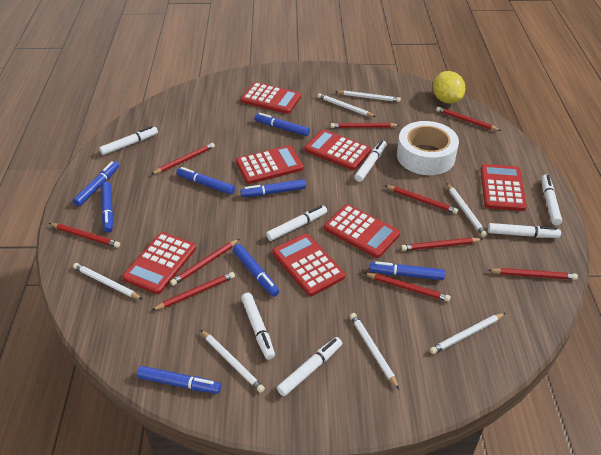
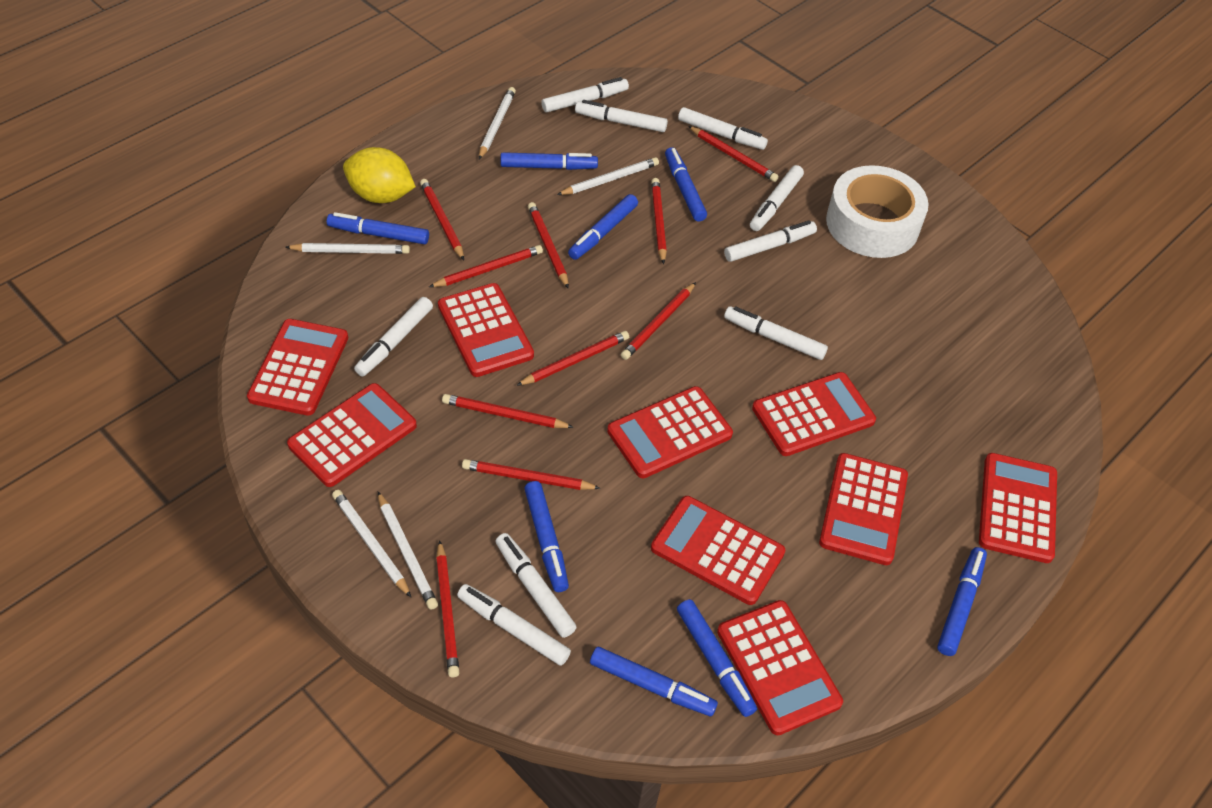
red calculator: [122,232,196,294] [236,145,303,184] [241,82,301,114] [272,234,345,296] [304,129,371,170] [324,204,400,258] [480,164,527,211] = 7 -> [247,319,348,416] [287,383,417,487] [438,283,534,377] [607,386,733,478] [651,496,785,605] [717,600,843,735] [752,372,876,456] [819,453,908,565] [979,453,1057,563] = 9
white marker: [99,126,158,155] [241,293,275,360] [266,205,327,241] [277,337,342,396] [354,140,387,182] [488,223,561,238] [541,175,562,225] = 7 -> [354,297,433,376] [457,584,571,666] [495,533,577,638] [541,77,629,112] [575,100,668,132] [678,107,768,150] [724,220,817,262] [724,306,828,360] [750,165,804,231] = 9
white pencil: [73,263,142,299] [201,330,265,393] [318,93,376,117] [335,90,401,102] [350,313,399,389] [430,313,505,354] [447,183,487,237] = 7 -> [285,243,410,254] [332,490,411,597] [378,492,438,610] [479,87,516,159] [557,157,659,195] = 5

